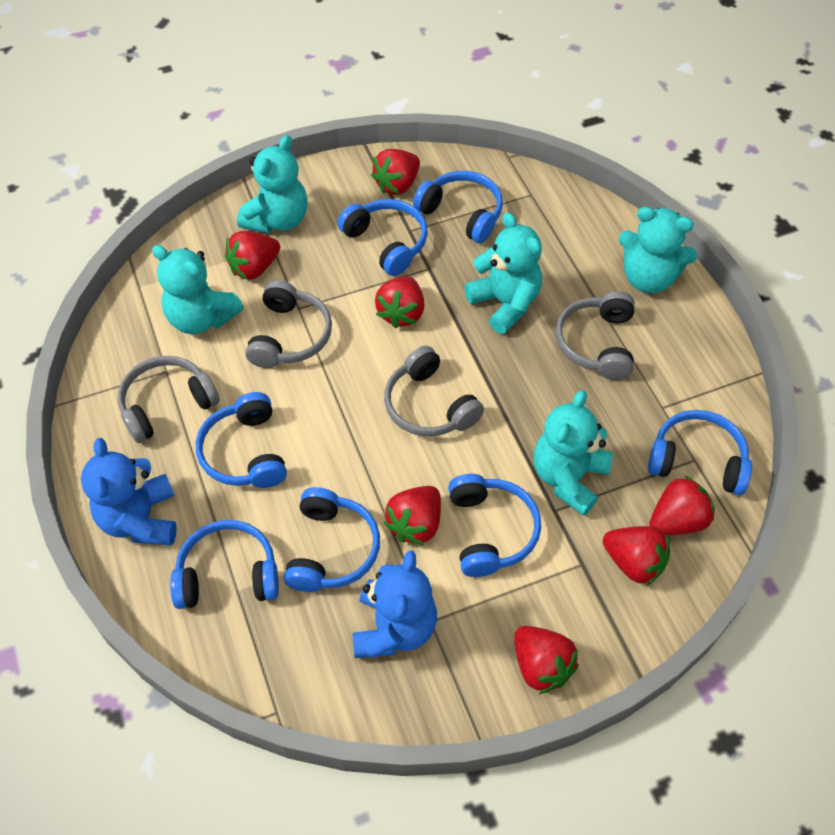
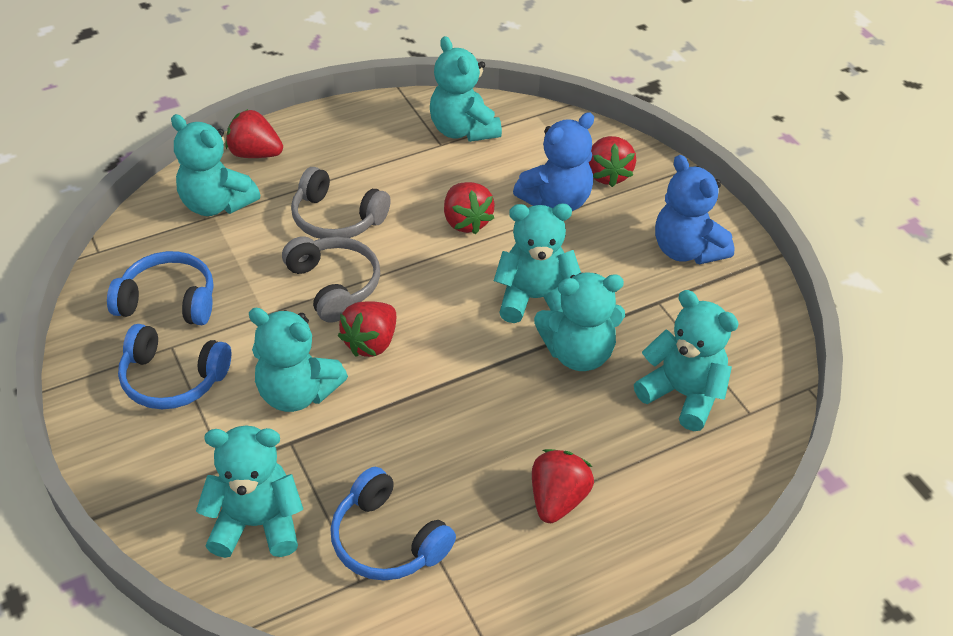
blue headphones: [170,520,279,609] [196,392,287,488] [284,487,380,592] [338,199,428,276] [413,171,503,243] [448,474,541,577] [648,410,752,495] = 7 -> [107,251,213,325] [118,324,231,409] [330,467,456,581] = 3
grey headphones: [118,356,220,443] [245,280,332,368] [384,346,484,436] [556,291,635,380] = 4 -> [282,236,380,323] [291,167,391,239] = 2
red strawberry: [225,231,280,280] [371,149,420,195] [375,276,424,328] [384,486,441,545] [514,626,579,694] [603,526,670,586] [649,475,715,535] = 7 -> [225,109,283,158] [338,302,396,357] [444,182,495,234] [532,449,594,523] [589,136,636,187] = 5
turquoise teddy bear: [152,245,244,334] [237,135,308,233] [464,212,542,334] [534,390,613,516] [619,206,697,293] = 5 -> [171,114,260,216] [196,426,303,558] [249,308,348,412] [430,36,502,142] [494,203,581,323] [534,272,625,371] [634,290,739,431] = 7

